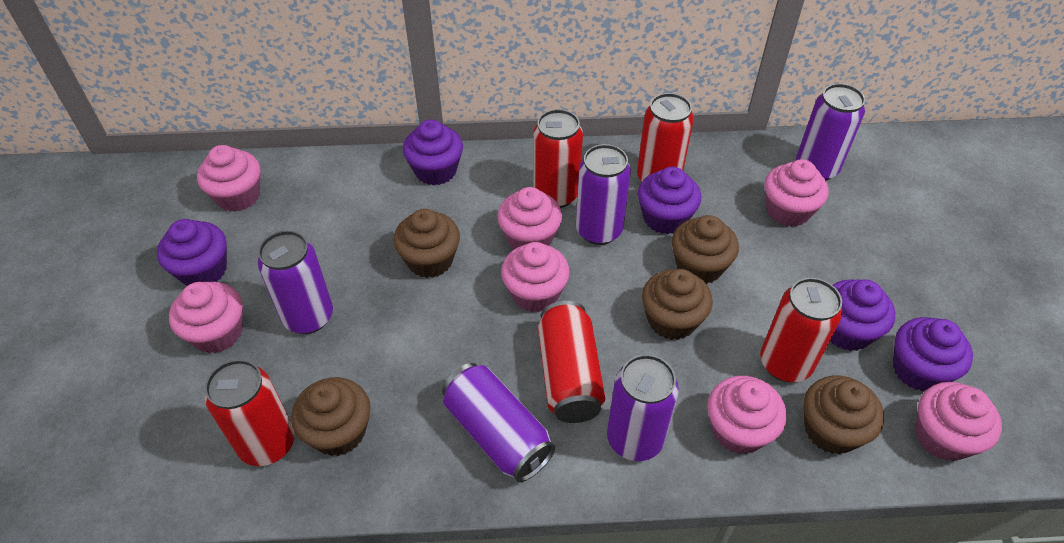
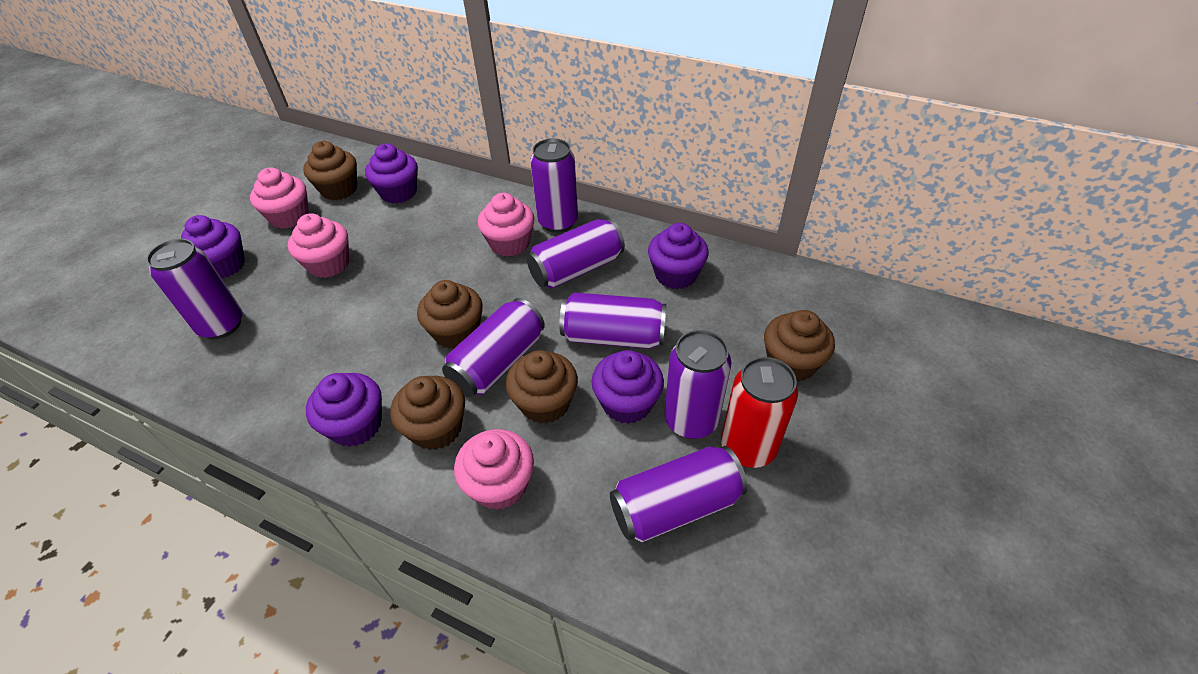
pink cupcake: [169,282,243,353] [197,145,260,212] [497,187,562,250] [501,242,570,312] [707,376,786,454] [764,159,829,227] [915,382,1002,461] = 7 -> [250,167,309,229] [288,213,349,278] [454,429,534,510] [478,193,535,257] = 4
purple can: [258,231,333,334] [442,363,555,482] [576,144,631,245] [607,354,679,461] [796,84,865,180] = 5 -> [146,239,243,339] [442,298,545,397] [527,218,625,288] [530,138,578,233] [559,292,667,349] [610,446,748,542] [664,330,732,439] = 7
red can: [205,359,295,466] [533,109,583,208] [538,301,605,423] [637,93,694,181] [760,278,842,382] = 5 -> [721,357,798,468] = 1

